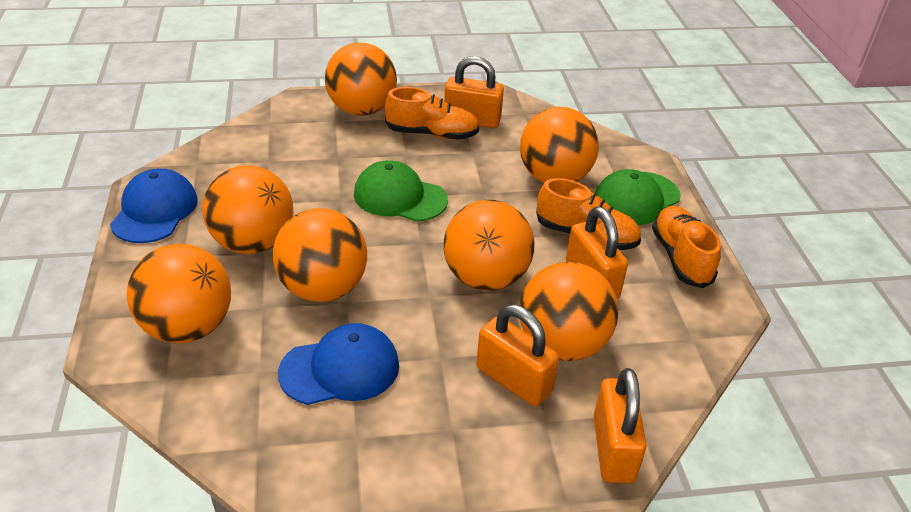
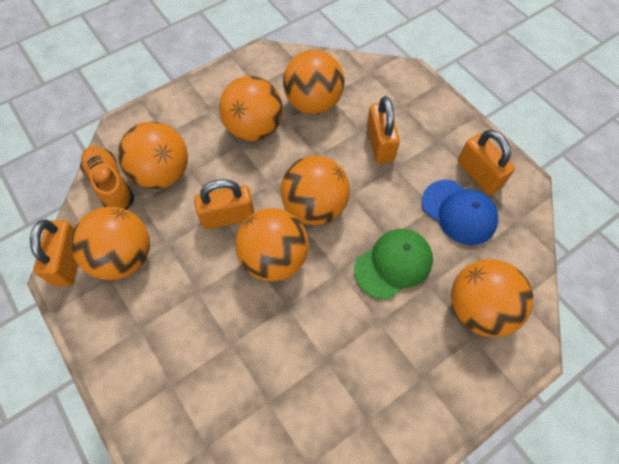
blue cap: [110,168,198,243] [278,323,399,405] = 2 -> [422,180,498,245] = 1
green cap: [354,160,448,222] [595,169,681,225] = 2 -> [354,229,433,299] = 1
orange shoe: [385,87,479,140] [536,178,641,250] [652,206,721,288] = 3 -> [80,146,134,210] = 1

